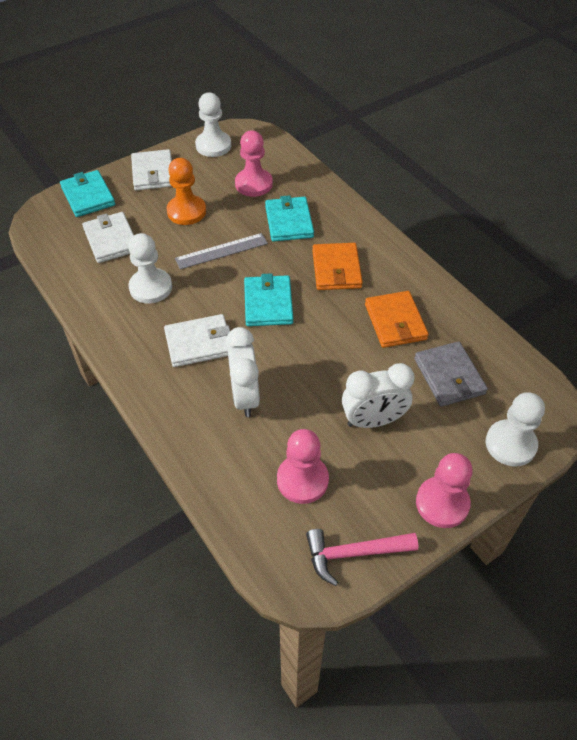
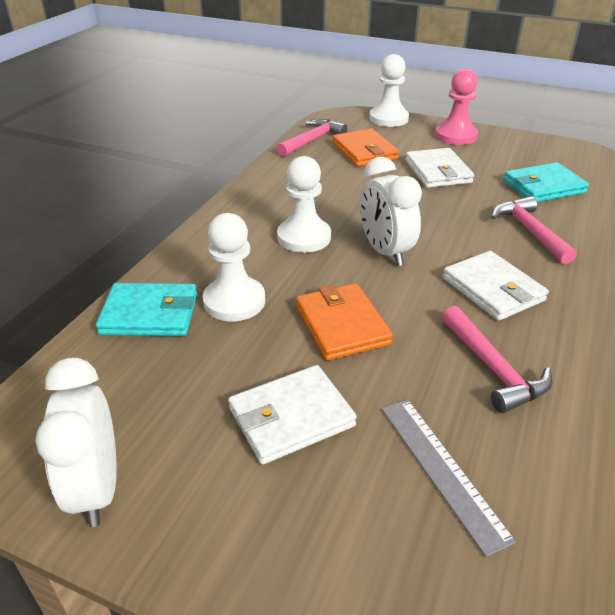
grey wallet: [414,341,488,407] = 1 -> none = 0
orange pawn: [166,158,206,225] = 1 -> none = 0
pink hammer: [306,529,418,586] = 1 -> [276,119,348,157] [442,306,552,413] [491,196,577,264] = 3
pink pawn: [235,130,273,197] [277,429,329,504] [416,453,473,528] = 3 -> [435,69,478,145] = 1
turquoise wallet: [60,170,115,217] [244,273,293,326] [265,195,314,242] = 3 -> [96,283,197,336] [503,162,589,202] = 2

